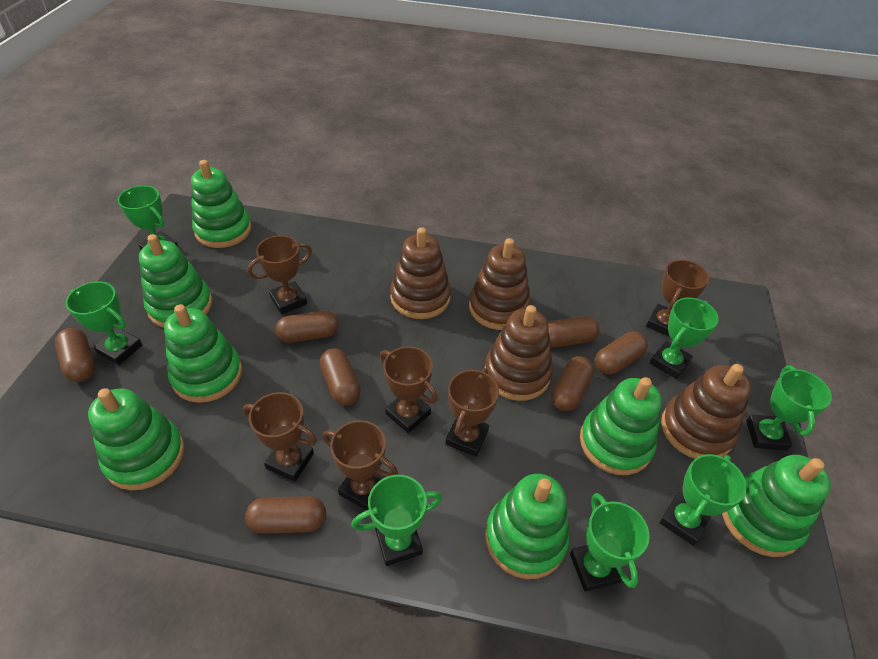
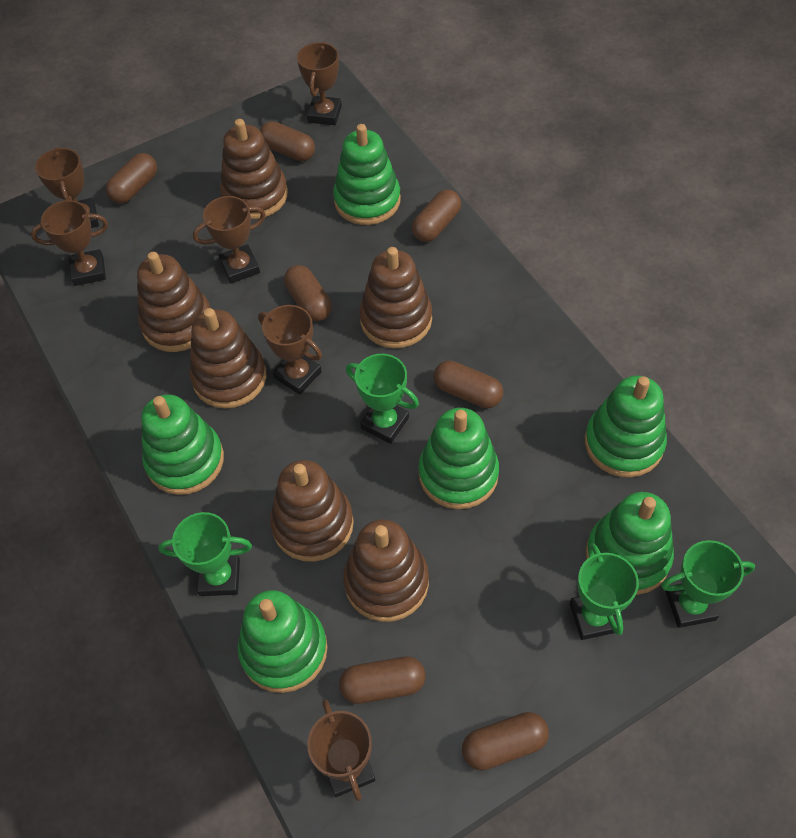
brown stacking toy: [390,227,451,319] [469,238,531,330] [485,305,553,401] [661,364,751,459] = 4 -> [137,252,210,352] [189,308,267,409] [220,119,288,219] [270,460,354,562] [343,519,429,622] [359,247,432,348] = 6
green stacking toy: [88,388,184,490] [139,234,212,328] [164,304,242,403] [191,160,252,248] [485,474,570,579] [580,377,662,475] [722,455,831,557] = 7 -> [141,394,224,495] [238,590,328,693] [333,124,401,225] [418,408,499,509] [585,375,667,478] [586,492,674,595] = 6
green trophy: [65,281,142,365] [118,185,179,250] [351,475,443,566] [570,493,650,592] [650,298,719,379] [660,454,747,546] [746,365,832,451] = 7 -> [159,512,252,596] [346,354,419,444] [570,544,639,640] [661,540,755,628] = 4

